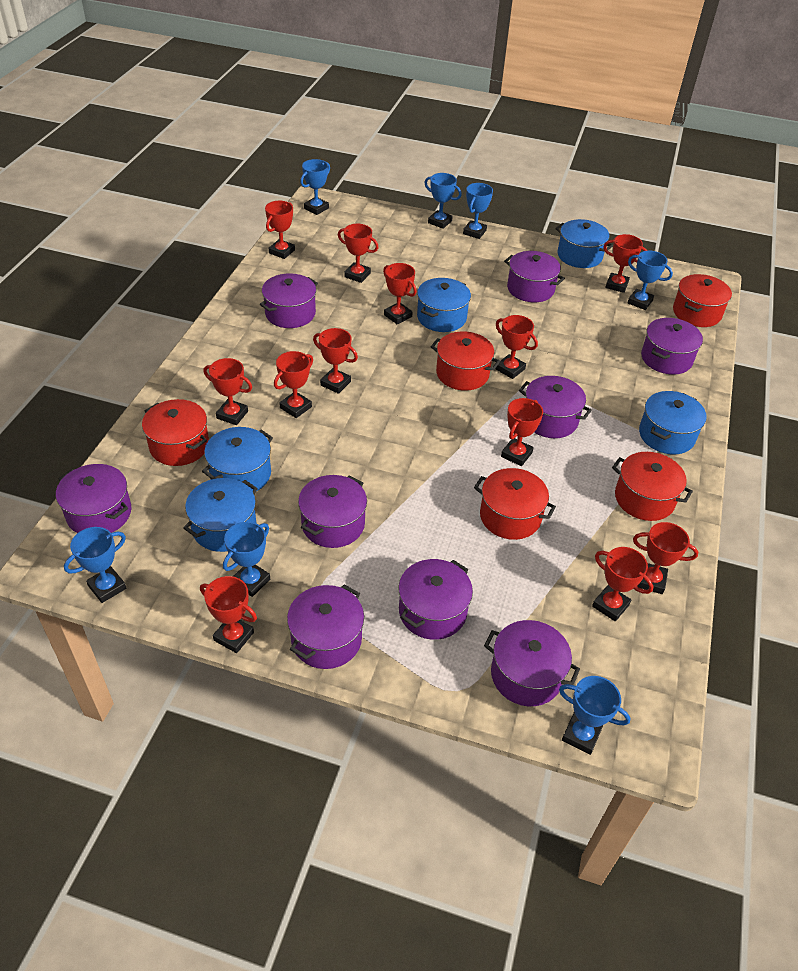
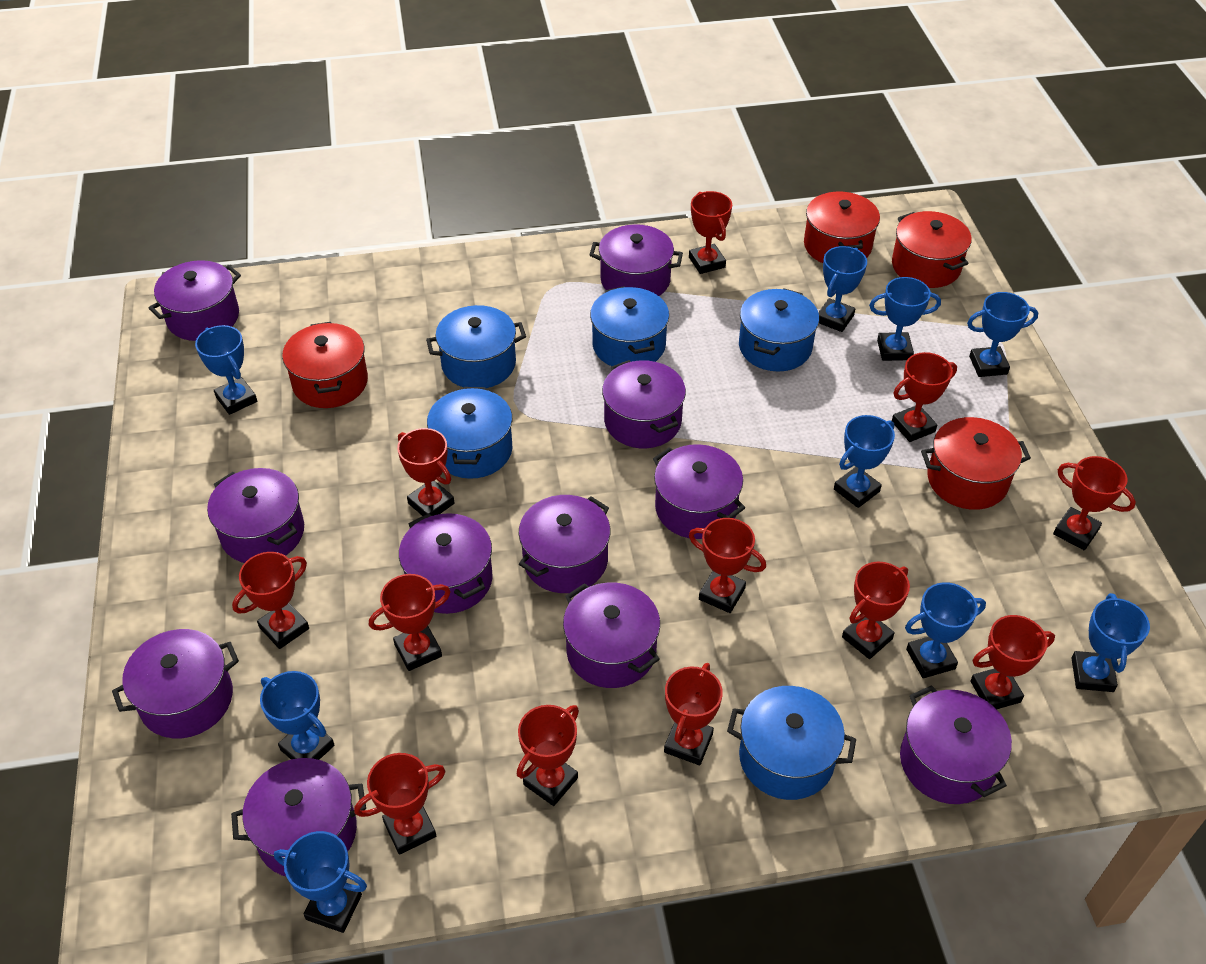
blue trophy: [64,527,126,603] [223,522,270,597] [300,159,330,215] [424,173,462,229] [463,183,493,239] [559,676,630,755] [627,251,673,310] = 7 -> [195,325,257,415] [260,671,334,760] [274,831,367,933] [818,246,867,332] [834,415,895,508] [869,277,941,361] [905,582,986,678] [967,292,1038,377] [1071,593,1150,692] = 9
purple pot: [56,464,131,533] [260,273,318,328] [287,584,364,669] [298,475,367,548] [398,559,473,640] [484,620,580,706] [504,251,565,302] [519,376,592,438] [641,318,703,375] = 9 -> [112,629,239,738] [148,260,241,341] [207,468,304,563] [231,758,366,876] [399,513,493,614] [519,495,610,593] [563,583,660,688] [590,224,683,296] [602,360,686,448] [653,444,745,539] [900,685,1012,804] = 11
red pot: [142,399,209,466] [431,331,500,391] [474,468,556,540] [612,452,693,521] [673,274,732,327] = 5 -> [282,322,368,408] [804,191,880,263] [892,211,972,288] [921,417,1031,510] = 4

